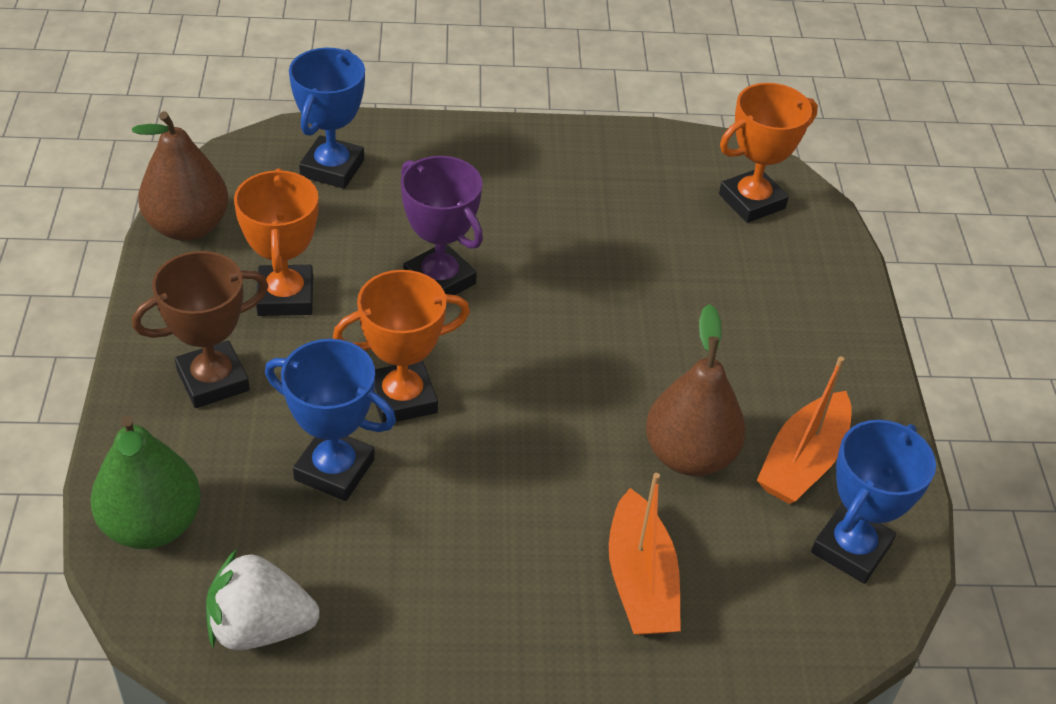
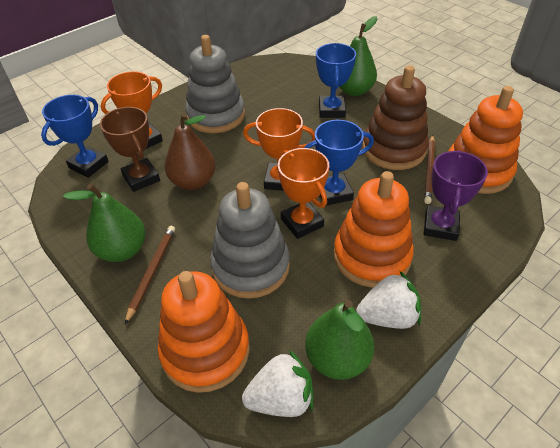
brown pear: [132,111,229,241] [646,304,746,476] = 2 -> [165,113,216,190] = 1
brown pencil: none = 0 -> [125,226,175,324] [424,135,435,204] = 2
brown stacking toy: none = 0 -> [362,65,429,170] = 1
green pear: [90,415,201,549] = 1 -> [63,184,146,262] [305,300,374,380] [340,16,377,96] = 3
grey stacking toy: none = 0 -> [185,35,245,133] [210,182,290,299] = 2
orange boat: [609,473,681,635] [757,356,852,504] = 2 -> none = 0
orange stacking toy: none = 0 -> [158,271,250,393] [333,171,414,288] [448,86,523,194] = 3
white strawberry: [206,549,320,650] = 1 -> [242,350,313,417] [356,271,421,329] = 2

